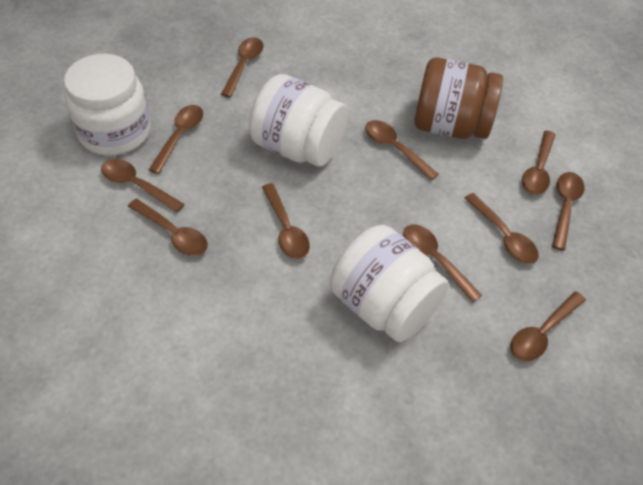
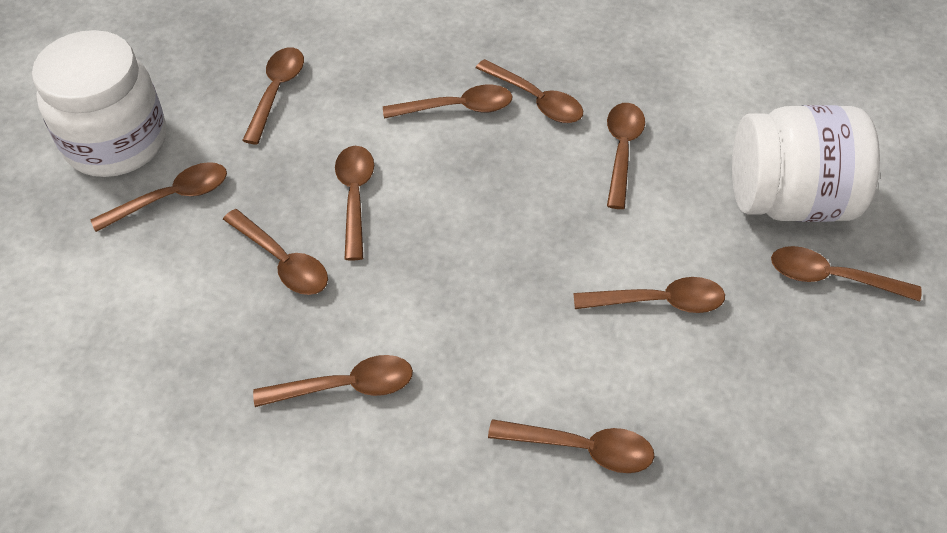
brown jar: [415,57,503,139] = 1 -> none = 0
white jar: [64,54,151,156] [249,74,348,167] [330,225,449,342] = 3 -> [32,30,166,177] [732,105,880,222] = 2

